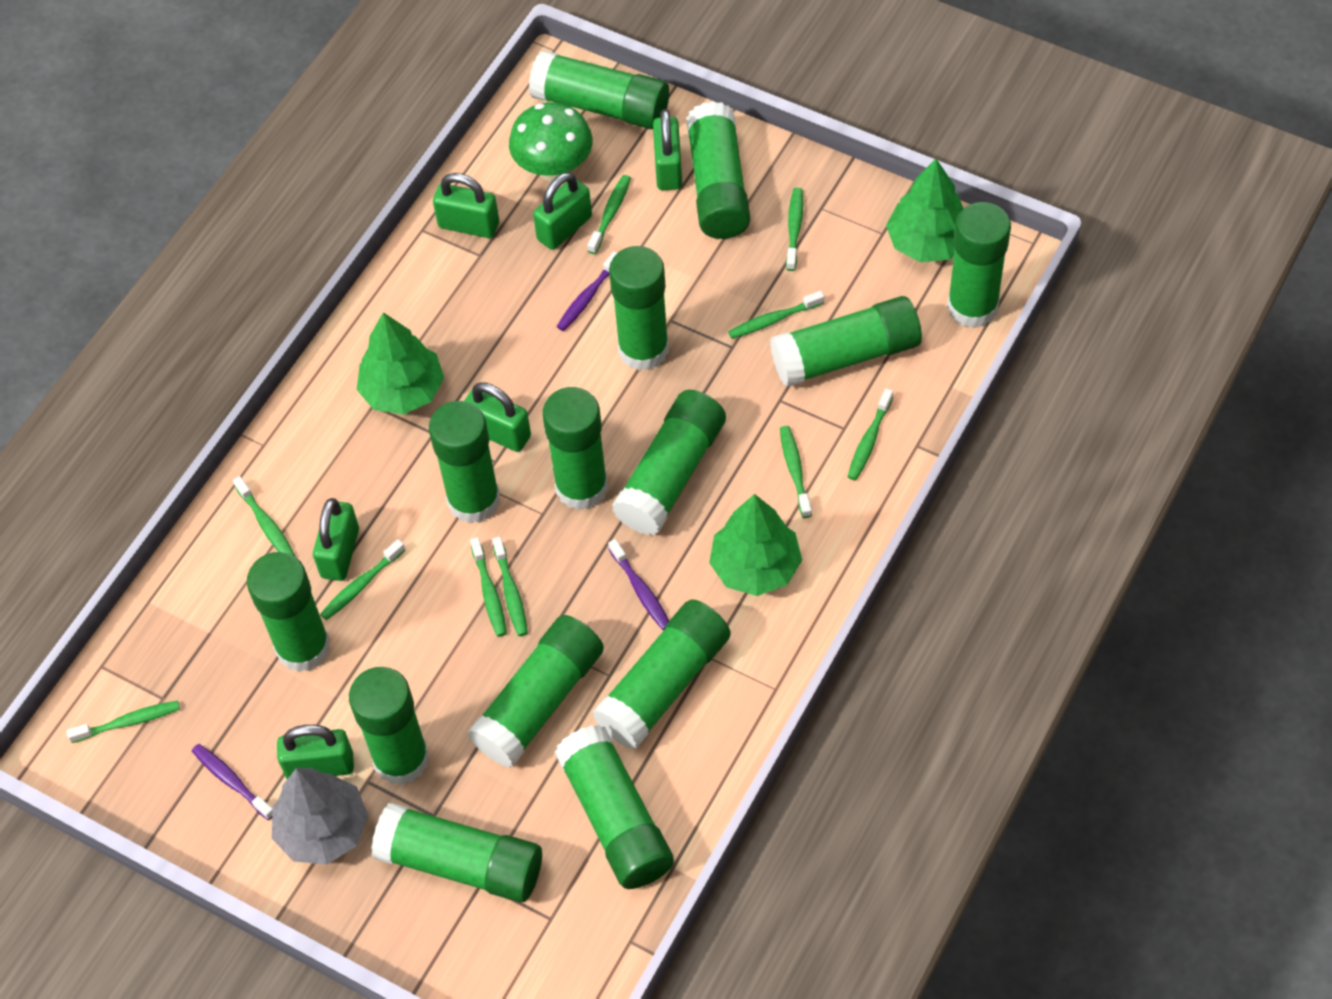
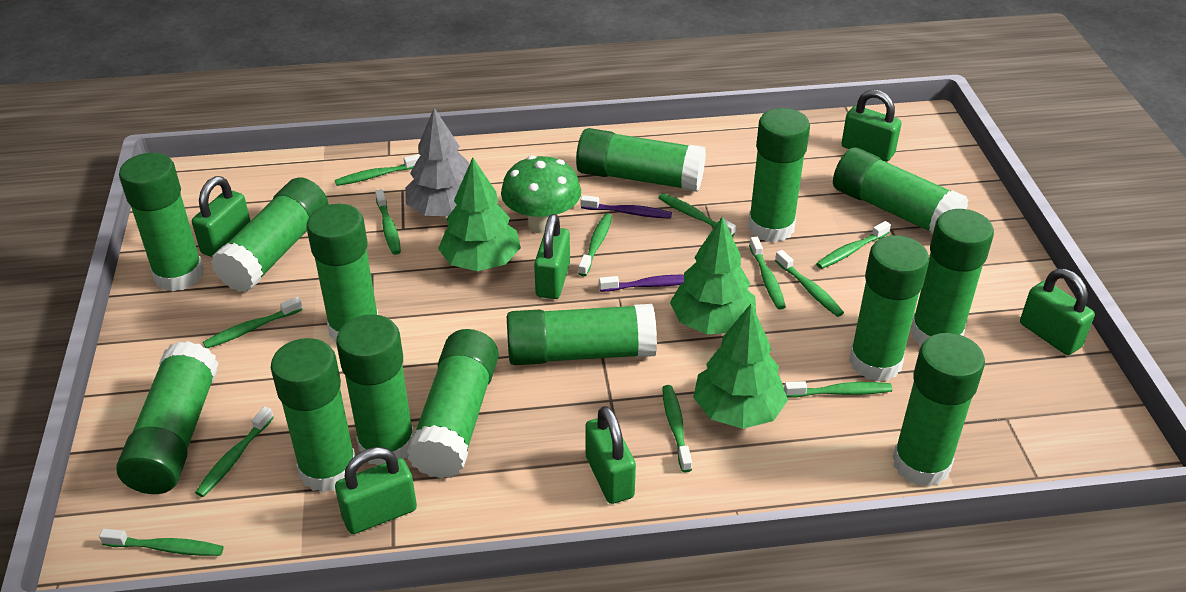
green toothbrush: [66,701,180,743] [233,476,295,556] [320,539,405,620] [470,537,507,637] [492,537,528,636] [587,175,631,254] [728,291,824,339] [780,426,812,518] [786,188,803,271] [847,388,893,480] = 10 -> [99,529,224,556] [195,406,274,497] [203,297,303,348] [335,154,421,186] [375,189,401,255] [578,214,612,276] [658,193,736,237] [662,385,692,472] [749,237,786,310] [775,250,844,317] [784,381,892,398] [816,221,891,269] = 12
purple toothbrush: [192,744,272,820] [557,251,617,331] [608,539,669,630] = 3 -> [581,195,672,219] [599,275,684,292] = 2

